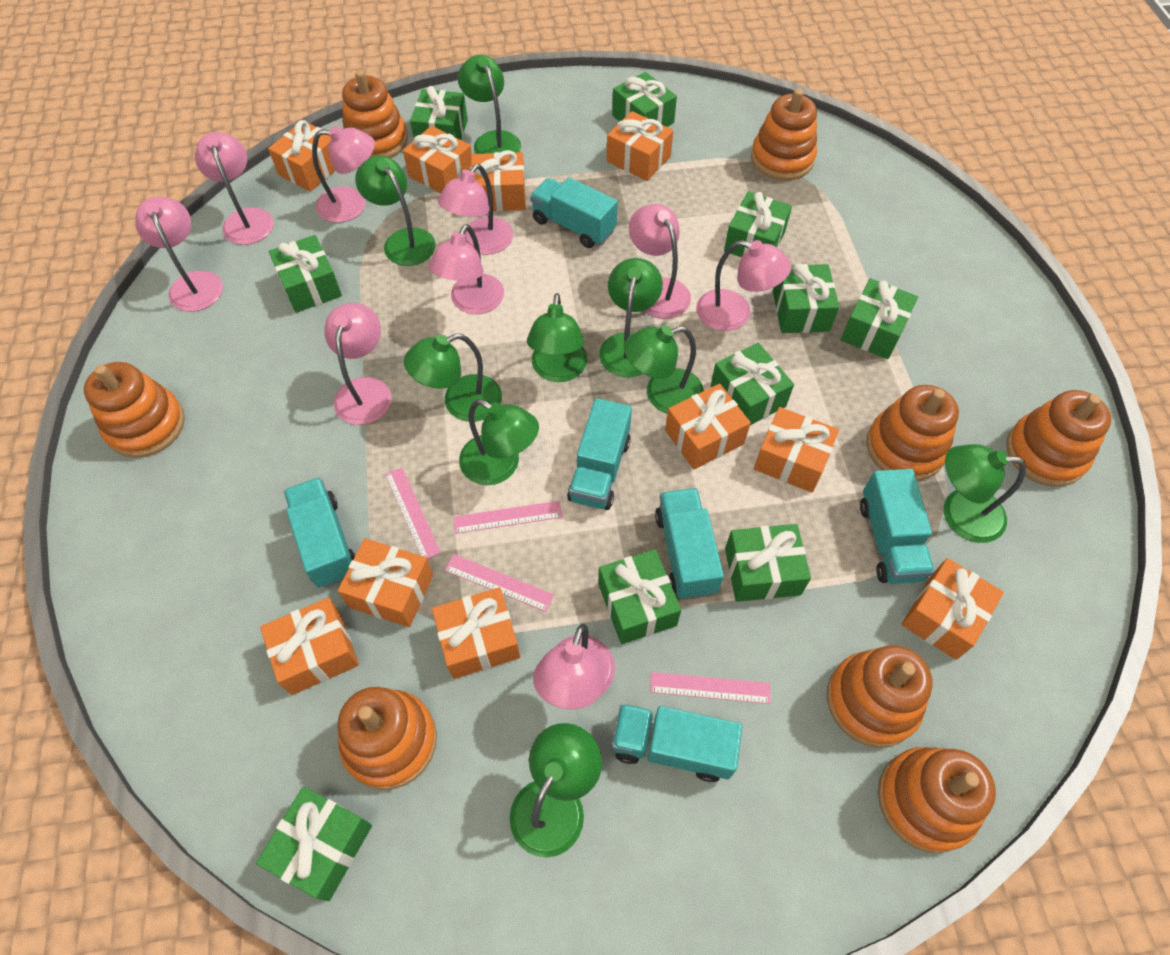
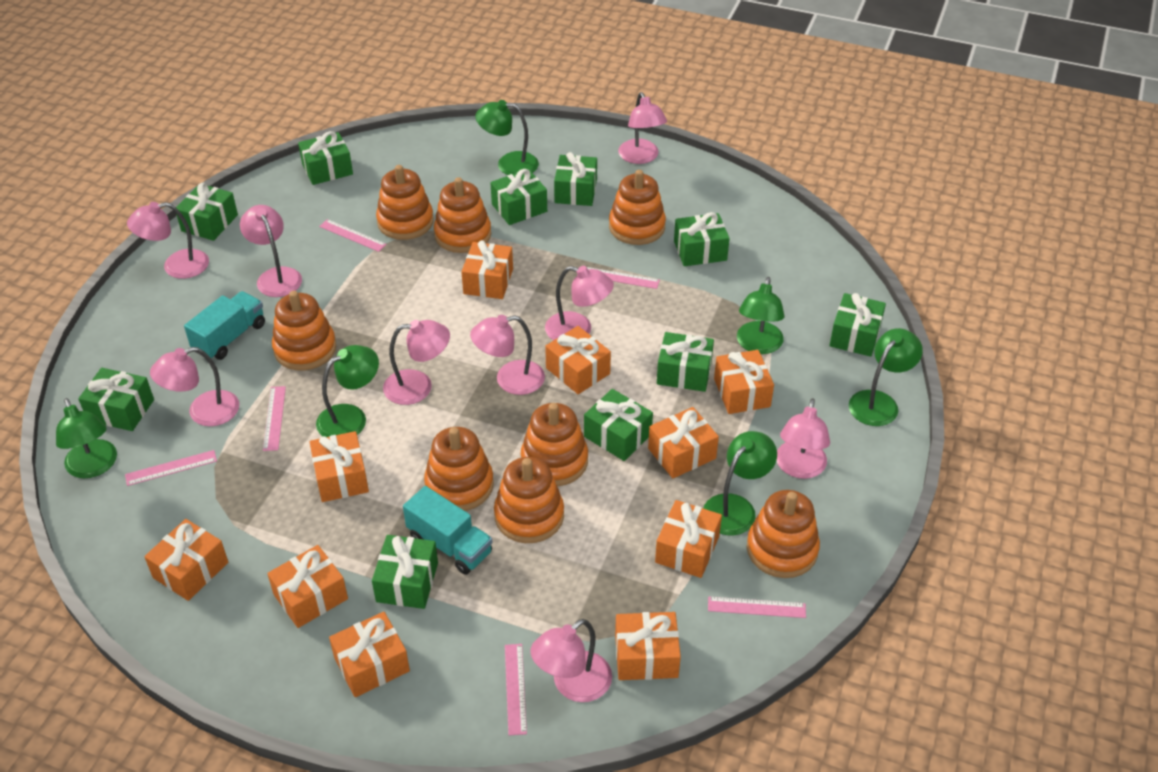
green lamp: [355,156,436,266] [404,333,502,422] [458,55,521,154] [459,399,539,485] [510,723,602,858] [527,293,587,382] [599,258,663,377] [624,325,704,414] [944,444,1026,543] = 9 -> [56,398,117,478] [316,345,379,437] [475,100,539,175] [703,431,777,536] [737,277,785,354] [849,328,923,426] = 6
pink ruler: [385,467,441,559] [445,554,554,612] [453,501,562,534] [650,672,771,704] = 4 -> [125,450,217,486] [263,386,286,451] [319,219,387,252] [505,644,527,736] [587,267,660,289] [708,597,806,618] = 6
turquoise truck: [284,477,355,588] [530,177,618,248] [567,398,632,510] [612,704,742,782] [655,488,724,599] [860,469,934,584] = 6 -> [184,291,265,360] [403,486,493,575] = 2

